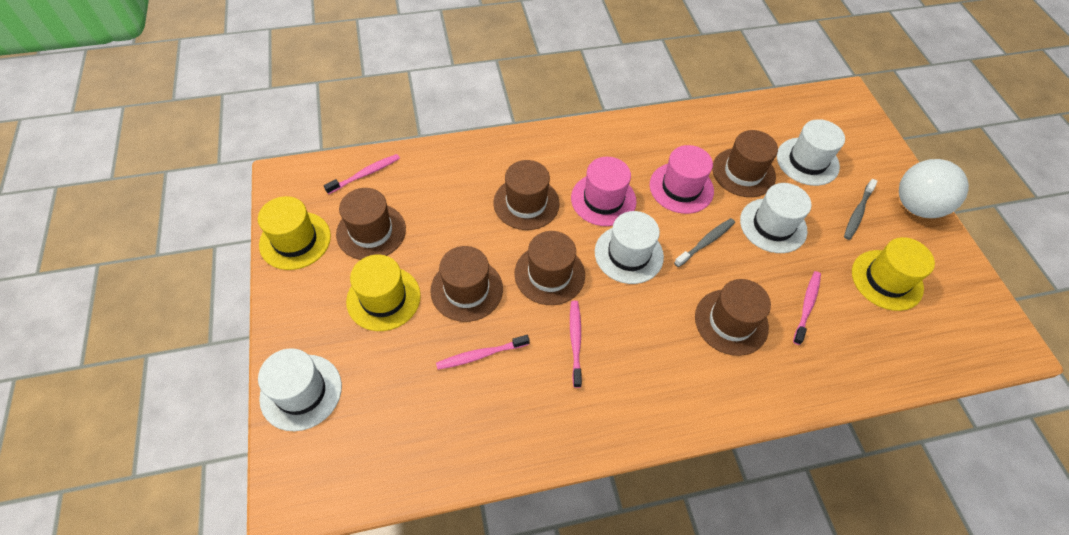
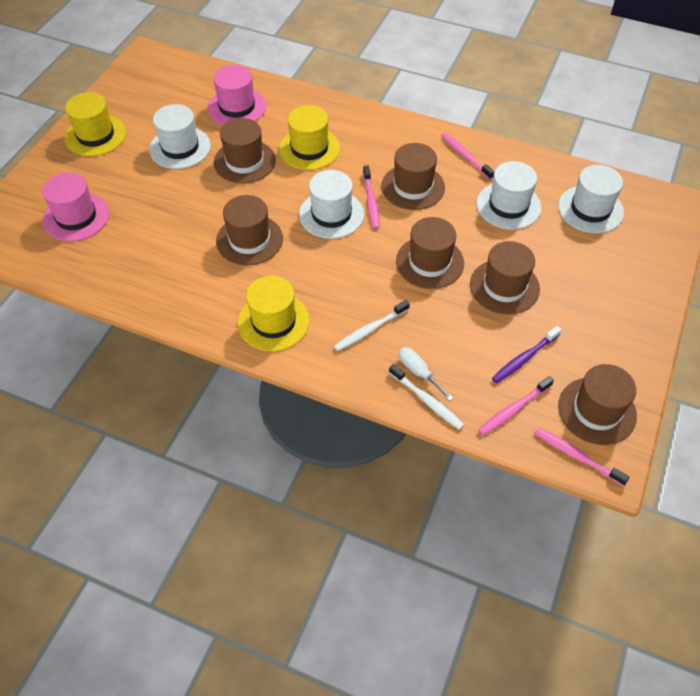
grey toothbrush: [674,218,735,267] [844,179,878,240] = 2 -> none = 0
purple toothbrush: none = 0 -> [492,326,562,383] = 1
white ball: [899,159,969,218] = 1 -> none = 0
white screwdriver: none = 0 -> [399,347,453,401] = 1
white toothbrush: none = 0 -> [334,300,410,351] [389,364,464,430] = 2

